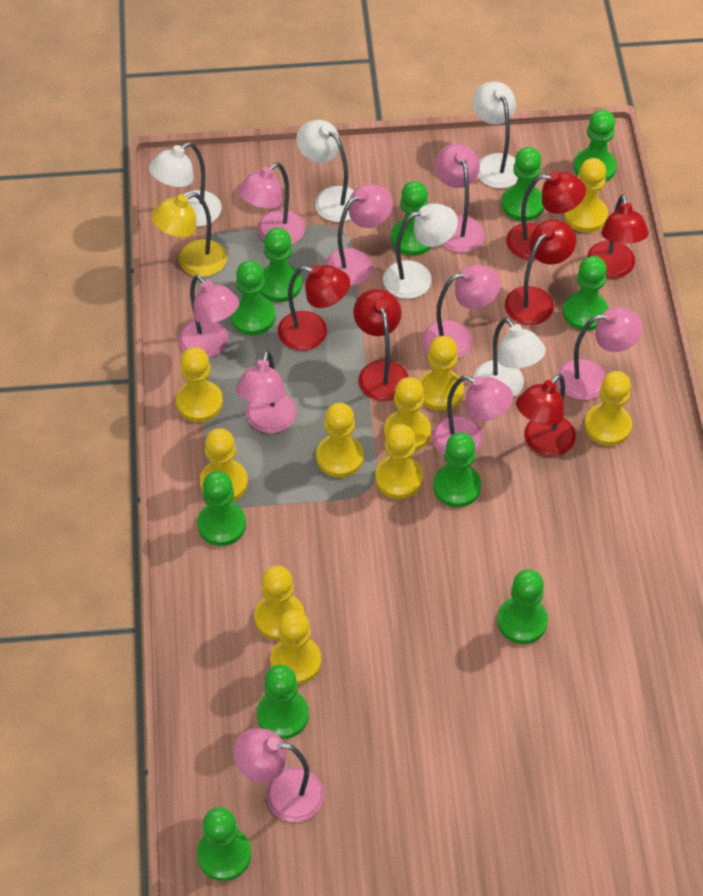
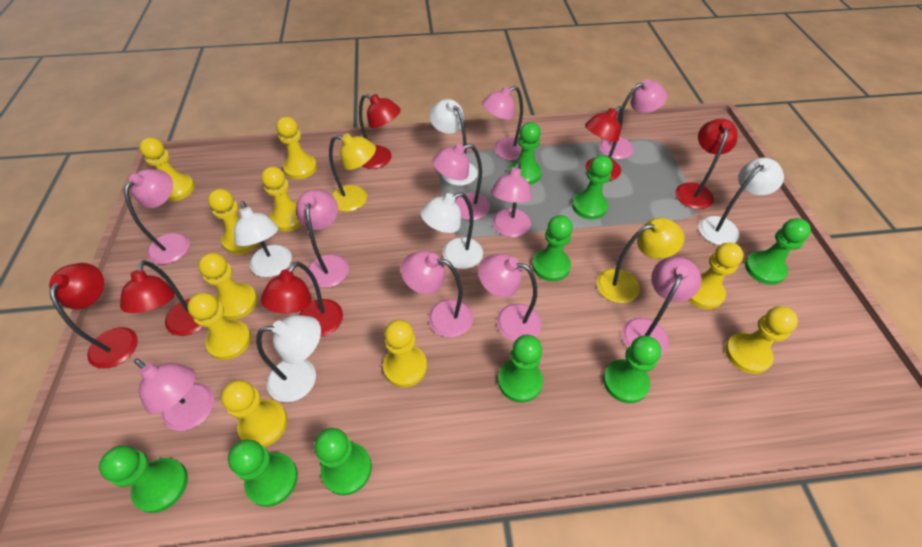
green pawn: [197,471,246,546] [197,807,251,881] [230,260,275,335] [257,665,309,739] [260,228,302,302] [391,181,432,256] [433,432,481,507] [497,569,548,644] [501,147,544,221] [563,256,608,331] [574,109,617,182] = 11 -> [99,446,188,513] [228,440,298,507] [314,428,372,495] [498,335,543,403] [508,122,542,185] [532,215,573,281] [572,155,613,219] [603,335,661,403] [745,218,811,285] = 9
pink lamp: [179,275,239,358] [233,728,324,822] [236,350,297,433] [238,162,305,245] [325,184,393,286] [422,265,501,358] [432,376,513,455] [434,144,485,253] [557,307,643,400] = 9 -> [124,169,190,264] [134,359,214,431] [296,190,349,288] [401,251,473,338] [432,144,490,220] [478,254,542,342] [482,86,523,161] [491,162,532,237] [599,79,667,159] [622,256,702,355] = 10
yellow lamp: [151,192,227,277] = 1 -> [329,134,376,212] [597,218,685,303] = 2

